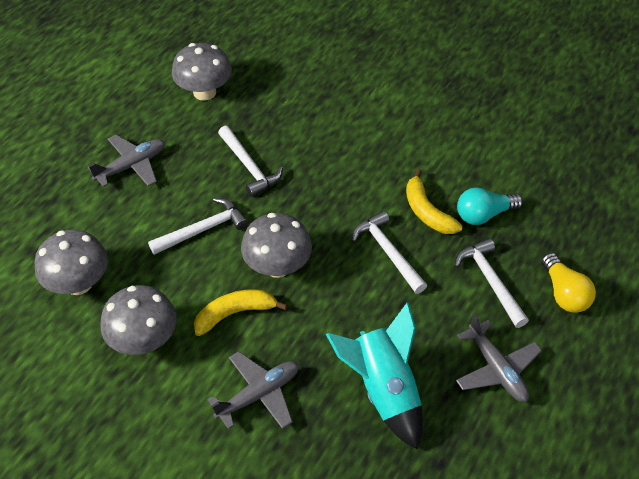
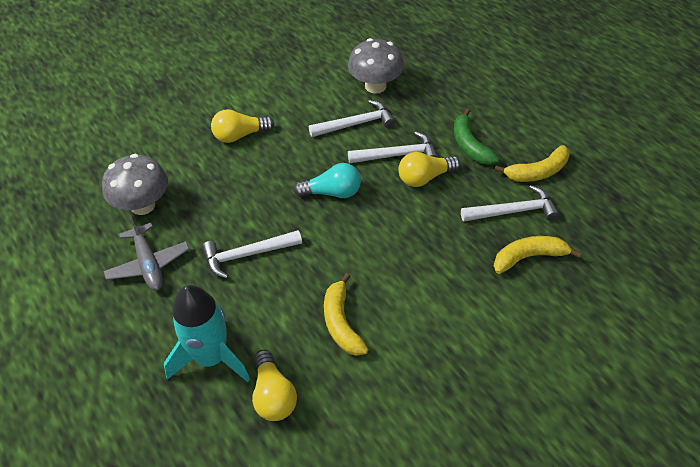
green banana: none = 0 -> [454,108,499,165] = 1
grey mushroom: [35,230,108,295] [101,285,177,355] [172,43,232,101] [241,213,312,278] = 4 -> [102,154,168,215] [348,38,404,94] = 2
grey plane: [88,135,165,187] [207,351,298,430] [456,313,542,402] = 3 -> [103,215,190,291] = 1
yellow banana: [194,289,288,336] [406,169,463,234] = 2 -> [324,273,369,356] [494,145,569,182] [494,236,582,274] = 3
yellow light bulb: [541,253,596,313] = 1 -> [211,109,275,143] [252,349,297,421] [398,152,460,187] = 3

